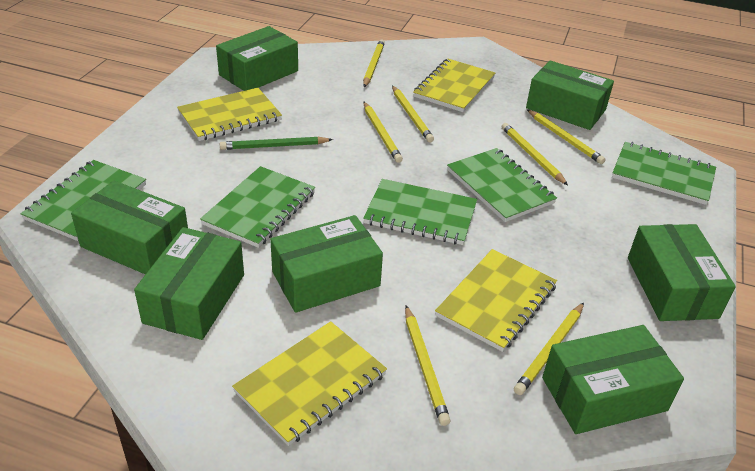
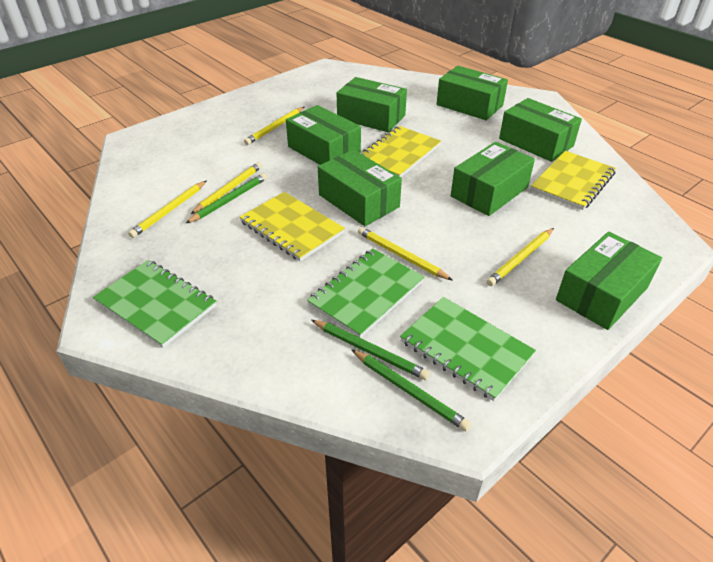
green notebook: [21,160,146,241] [200,166,315,248] [363,179,477,245] [447,148,557,222] [612,142,716,205] = 5 -> [93,260,216,348] [307,249,424,338] [400,297,536,401] = 3
green pencil: [220,137,333,150] = 1 -> [185,173,267,224] [311,320,430,380] [351,349,471,431] = 3
yellow notebook: [177,88,282,141] [232,321,387,446] [413,58,495,112] [435,249,557,352] = 4 -> [240,192,345,262] [361,126,441,177] [531,151,616,210] = 3
yellow pencil: [363,39,385,87] [364,102,403,163] [392,85,434,143] [405,306,451,426] [501,123,568,185] [514,302,584,395] [527,109,606,164] = 7 -> [128,180,207,238] [191,162,262,214] [244,107,304,145] [358,227,452,280] [486,228,554,286] = 5

